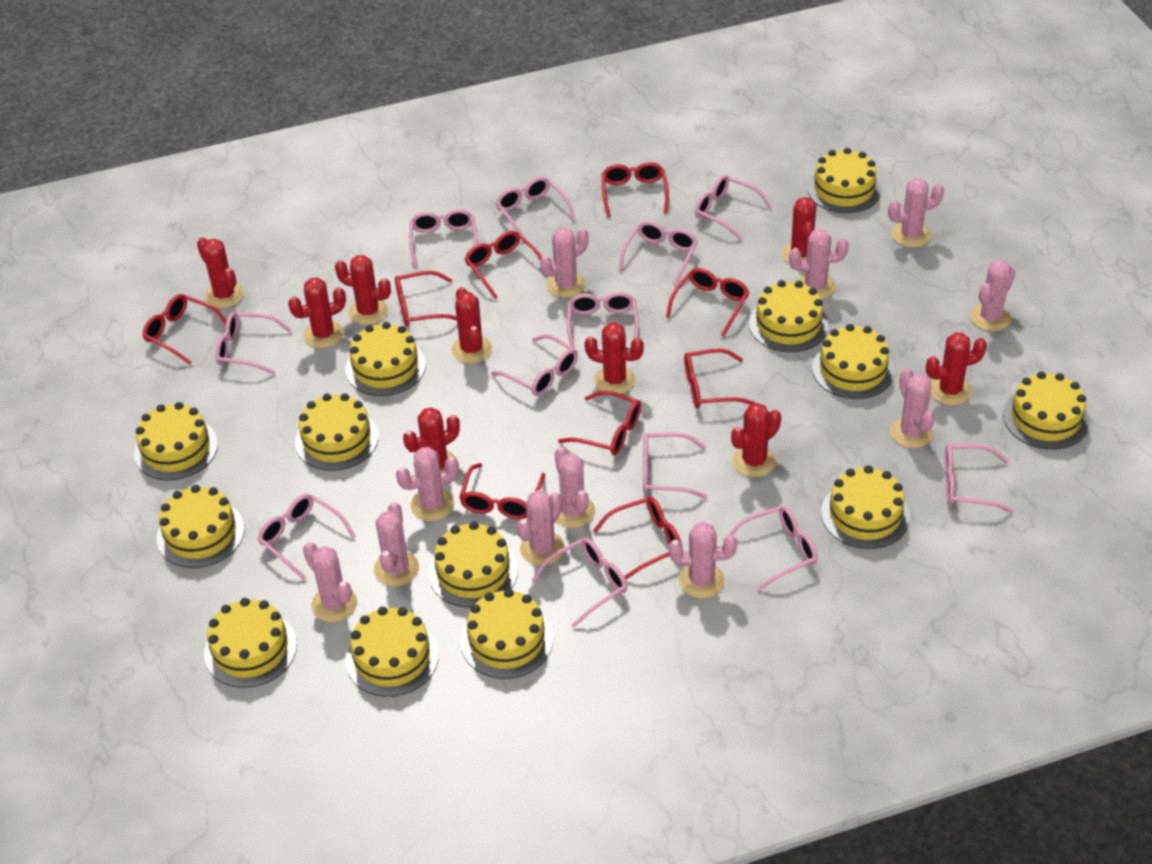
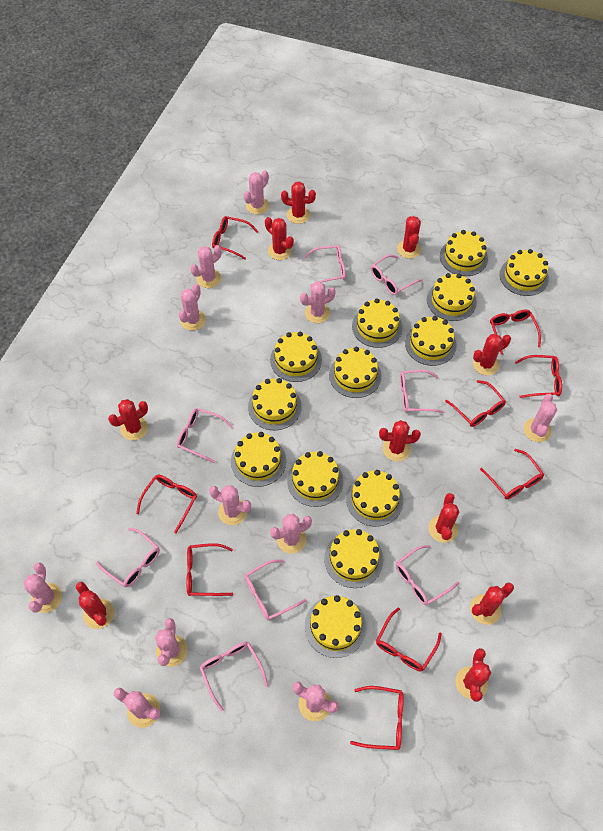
pink glasses: [215,312,292,375] [257,494,356,580] [409,209,477,267] [491,334,578,396] [496,177,576,240] [532,538,628,627] [567,292,639,349] [618,221,698,286] [643,432,707,499] [695,175,772,240] [728,506,818,591] [944,444,1013,513] = 12 -> [96,528,160,587] [177,408,233,463] [200,642,268,711] [244,560,307,620] [304,245,346,287] [371,254,423,295] [396,545,459,605] [400,370,444,413] = 8
red cactus: [197,237,244,308] [288,277,346,348] [335,255,391,325] [403,407,460,473] [452,287,492,363] [584,322,644,394] [731,403,781,477] [782,197,817,264] [926,332,987,405] = 9 -> [76,582,114,629] [108,399,148,440] [265,217,294,260] [281,182,316,224] [379,420,421,461] [397,216,421,259] [428,493,459,543] [455,648,491,702] [470,583,514,625] [473,334,511,375] = 10

